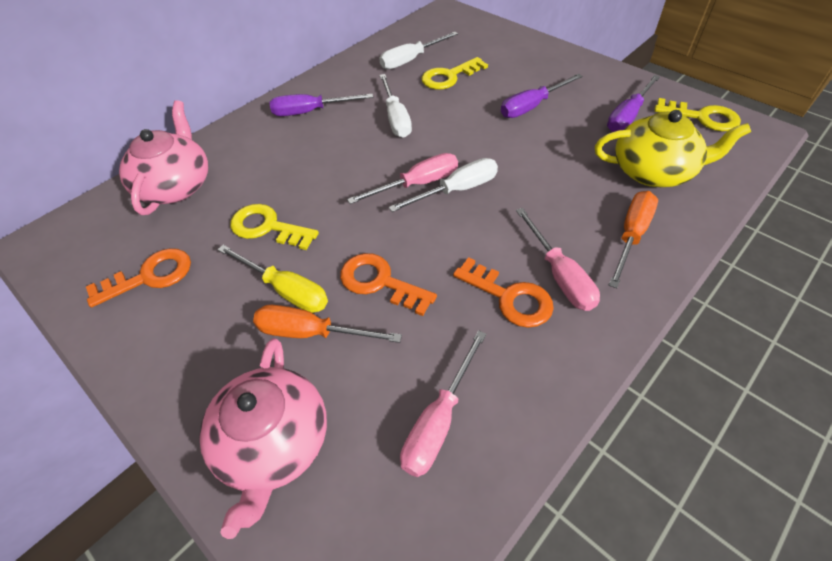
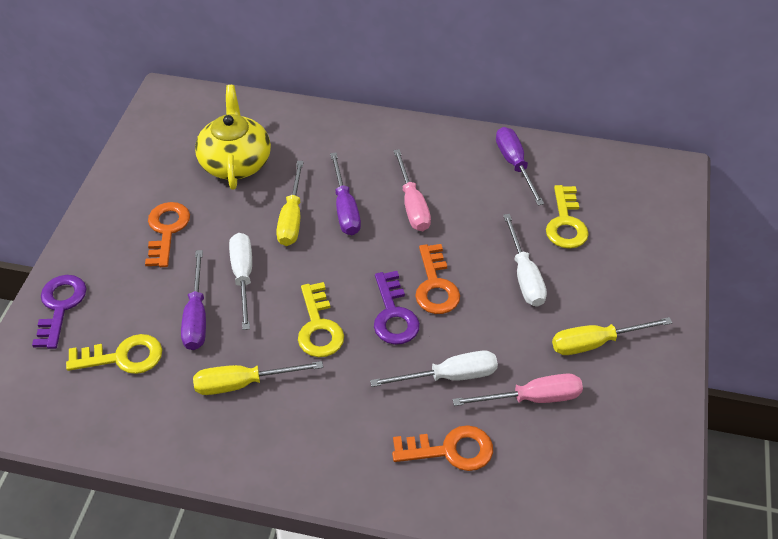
orange screwdriver: [253,305,402,343] [608,191,658,288] = 2 -> none = 0
pink screwdriver: [347,153,458,204] [400,330,487,477] [516,208,600,311] = 3 -> [393,149,431,231] [453,373,583,406] = 2
pink teapot: [119,100,208,215] [199,338,327,539] = 2 -> none = 0
purple key: none = 0 -> [32,275,87,349] [374,271,420,345] = 2
yellow screwdriver: [218,245,328,313] = 1 -> [193,361,323,395] [276,161,304,246] [552,317,672,355] = 3

